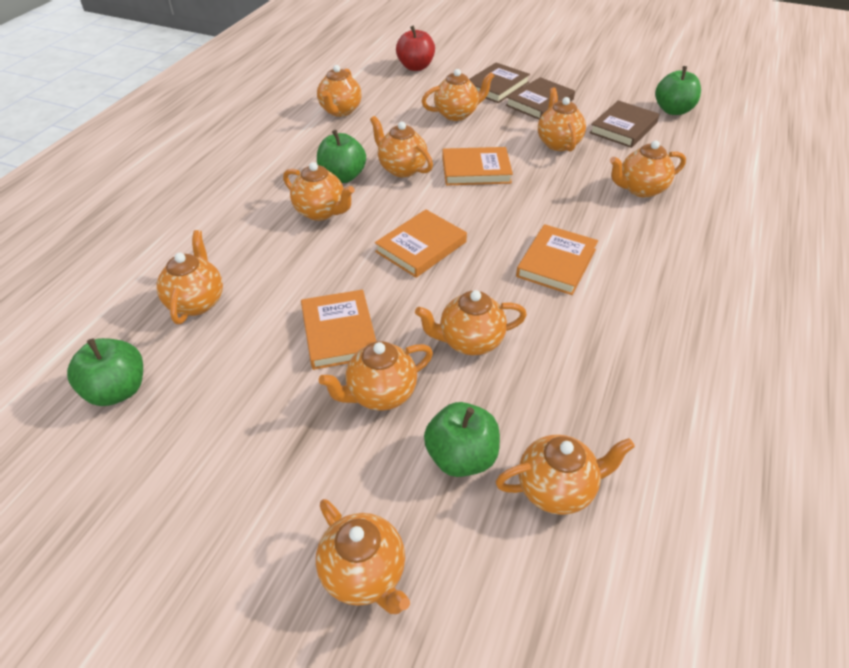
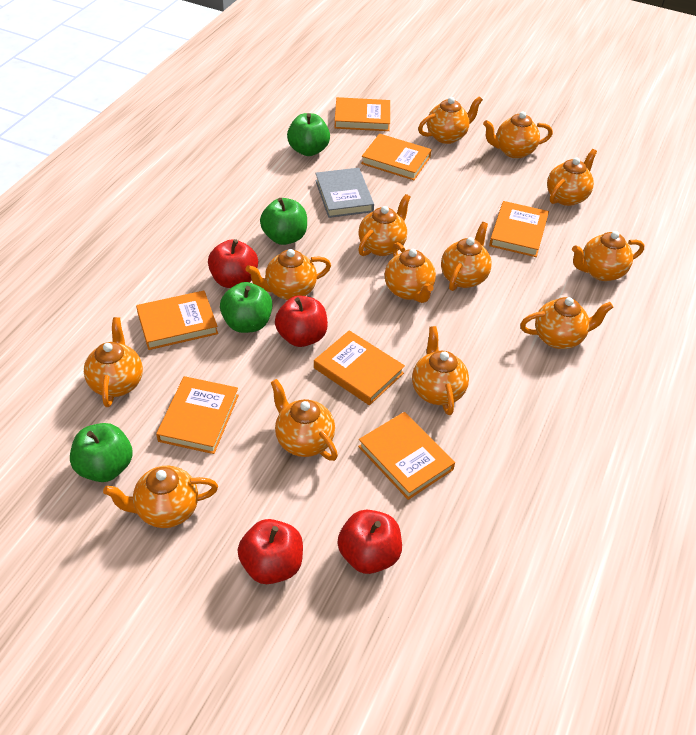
brown book: [469,62,530,103] [506,77,575,120] [589,100,659,148] = 3 -> none = 0
grey book: none = 0 -> [315,168,374,218] = 1
orange book: [301,290,376,370] [375,209,467,278] [442,147,513,185] [516,224,598,295] = 4 -> [136,291,218,350] [156,376,239,454] [314,330,405,405] [334,97,390,131] [358,412,455,500] [361,134,432,180] [489,201,549,257] = 7
orange teapot: [157,230,223,324] [283,162,355,221] [316,499,410,614] [317,65,362,117] [319,341,433,411] [370,116,433,177] [415,290,527,355] [422,69,494,121] [496,434,635,515] [538,87,586,152] [610,141,686,198] = 11 -> [84,317,143,407] [103,466,218,528] [246,249,331,300] [271,379,338,461] [358,194,410,256] [385,242,436,303] [412,326,469,415] [418,96,483,144] [441,222,492,291] [483,112,553,159] [520,297,613,349] [547,149,597,206] [572,231,644,281] = 13
red apple: [396,25,435,71] = 1 -> [208,239,258,288] [238,519,303,584] [275,295,328,347] [337,510,402,574] = 4

